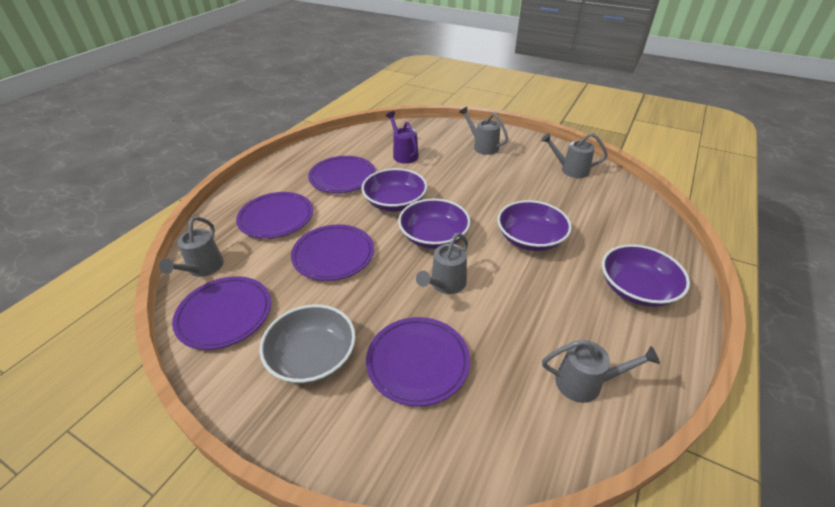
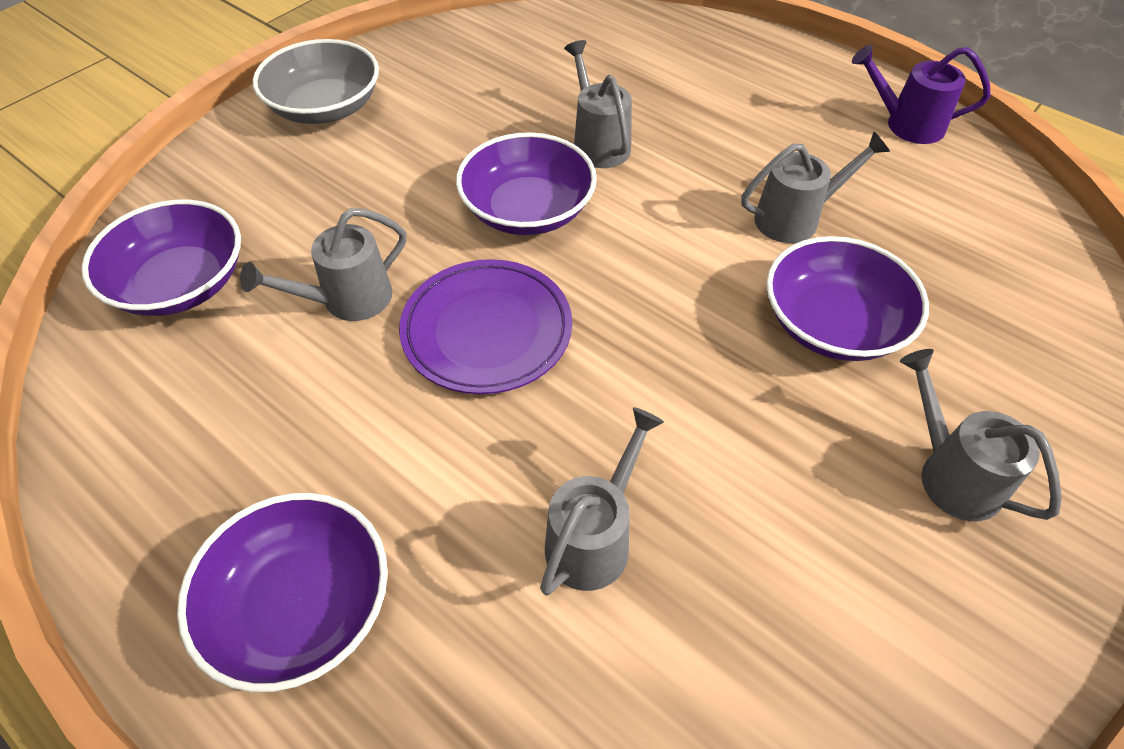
purple plate: [172,276,271,350] [236,192,313,239] [291,224,374,281] [308,156,376,193] [366,317,470,406] = 5 -> [399,259,572,394] = 1

